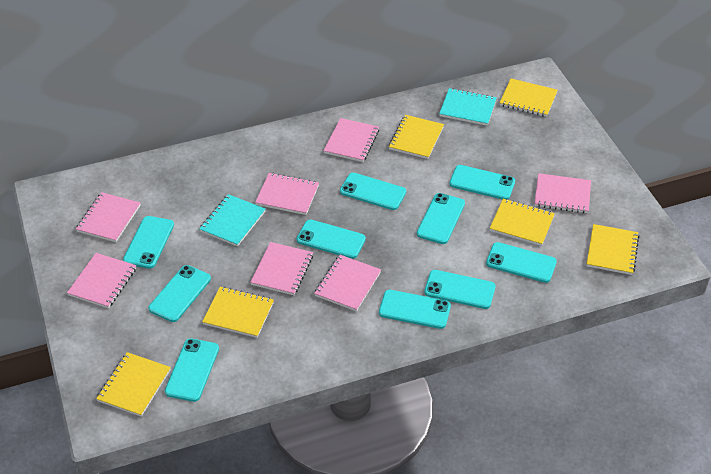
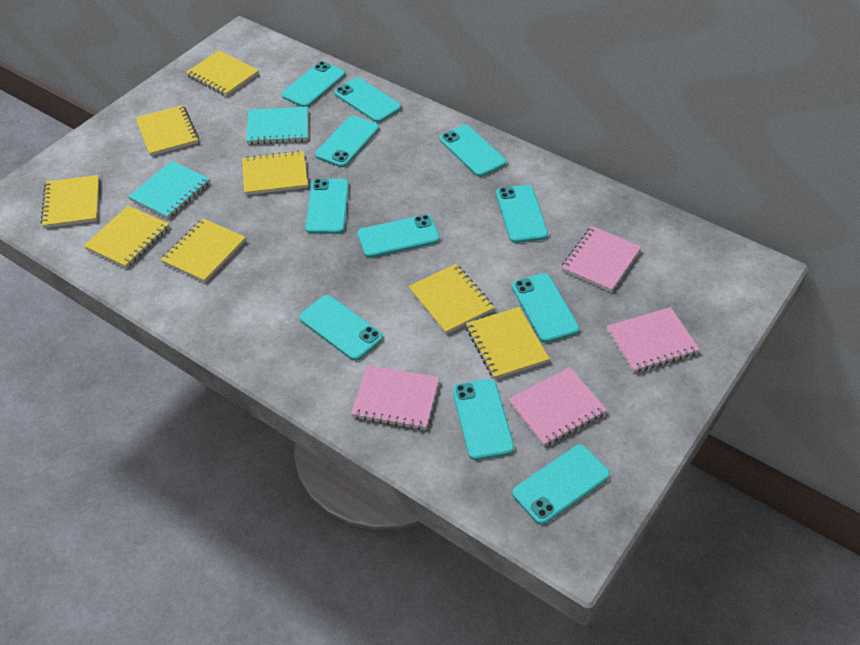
pink notebook: [67,253,136,308] [76,192,141,242] [250,242,313,295] [255,173,319,215] [314,255,381,312] [324,118,379,162] [534,173,591,213] = 7 -> [351,365,439,430] [508,367,607,446] [561,226,641,292] [607,307,700,373] = 4
turquoise phone: [123,216,174,269] [148,265,211,322] [165,338,219,402] [296,219,366,259] [340,173,406,210] [379,290,451,329] [417,193,465,244] [424,270,496,309] [450,165,515,200] [486,242,557,283] = 10 -> [281,61,345,107] [299,295,383,361] [305,179,349,234] [315,116,379,167] [334,78,401,123] [357,215,440,258] [440,125,506,177] [453,379,514,460] [496,185,548,243] [512,273,580,343] [512,445,610,525] = 11
yellow notebook: [96,352,171,417] [202,287,274,338] [389,115,444,159] [490,199,555,246] [500,79,558,117] [587,224,639,275] = 6 -> [41,175,99,228] [84,206,169,268] [135,105,199,156] [161,218,246,283] [186,50,259,96] [242,151,308,195] [408,264,494,334] [466,307,550,379] = 8

